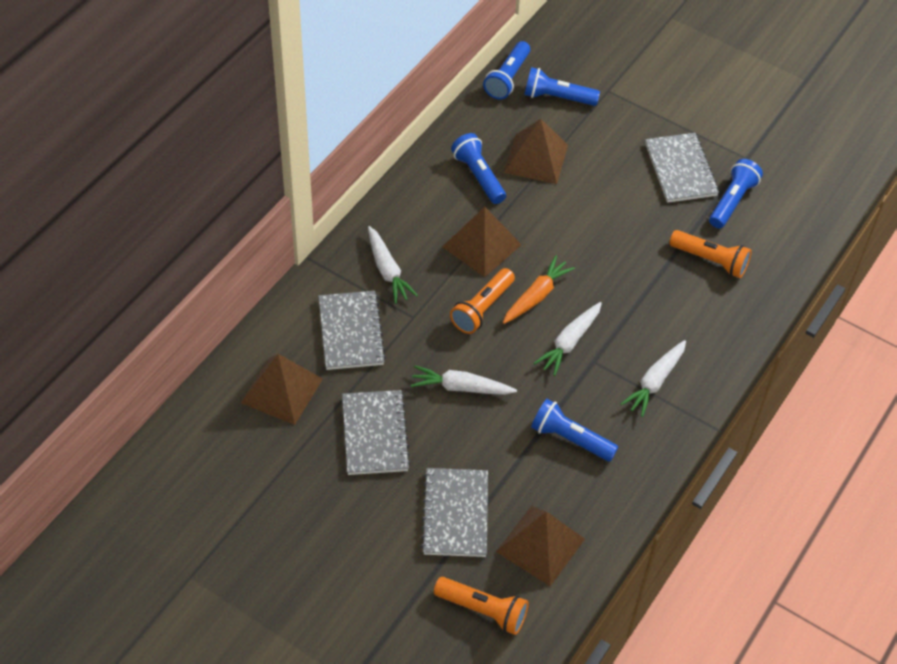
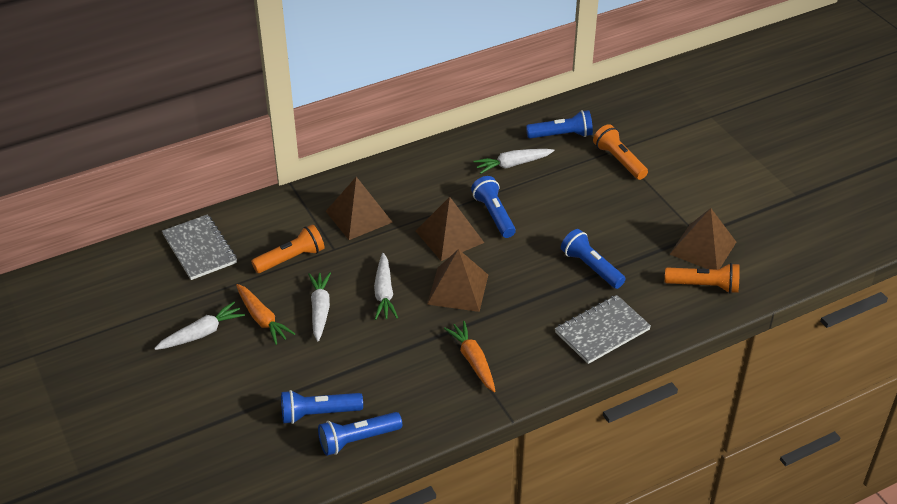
grey notebook: [318,291,386,370] [342,390,411,475] [421,468,488,557] [645,133,719,203] = 4 -> [162,214,237,280] [555,295,651,364] = 2
orange carrot: [503,256,575,324] = 1 -> [236,284,295,345] [444,321,495,392] = 2

